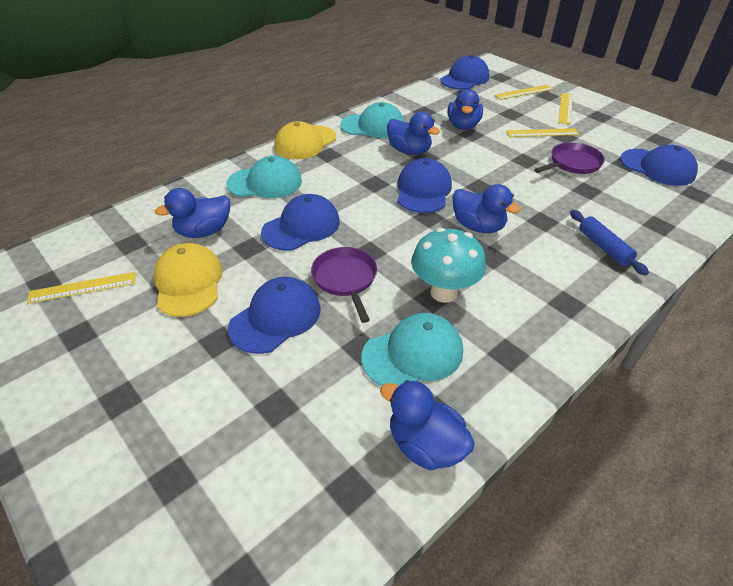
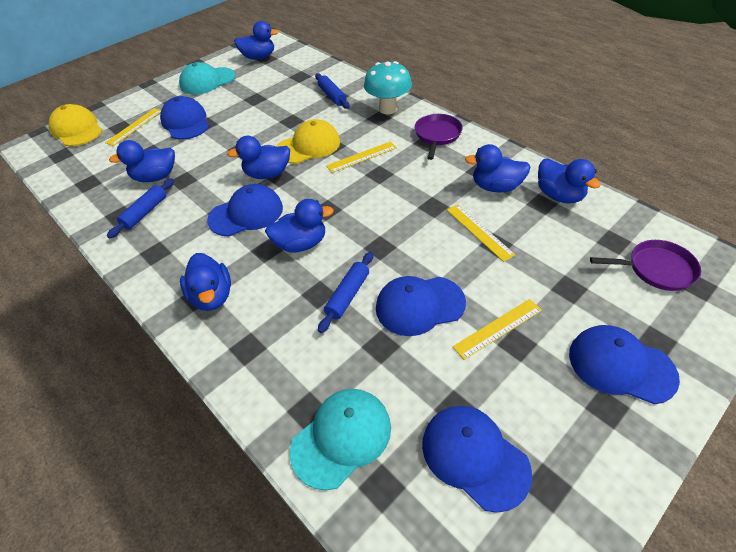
blue duck: [155,188,230,238] [380,380,475,470] [387,111,440,155] [448,89,483,130] [452,184,521,233] = 5 -> [109,140,175,182] [180,253,231,311] [227,136,290,179] [234,21,279,60] [265,199,334,253] [465,144,530,193] [538,159,601,204] = 7
blue rolling pin: [570,210,649,276] = 1 -> [107,178,174,238] [315,73,350,109] [318,251,373,333] = 3
turquoise cap: [226,156,302,198] [340,102,404,138] [361,313,463,386] = 3 -> [179,62,235,94] [290,389,391,490] = 2

